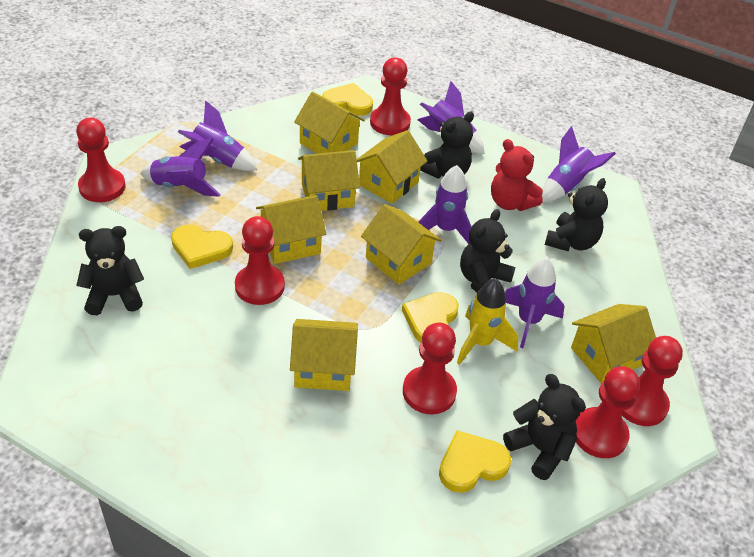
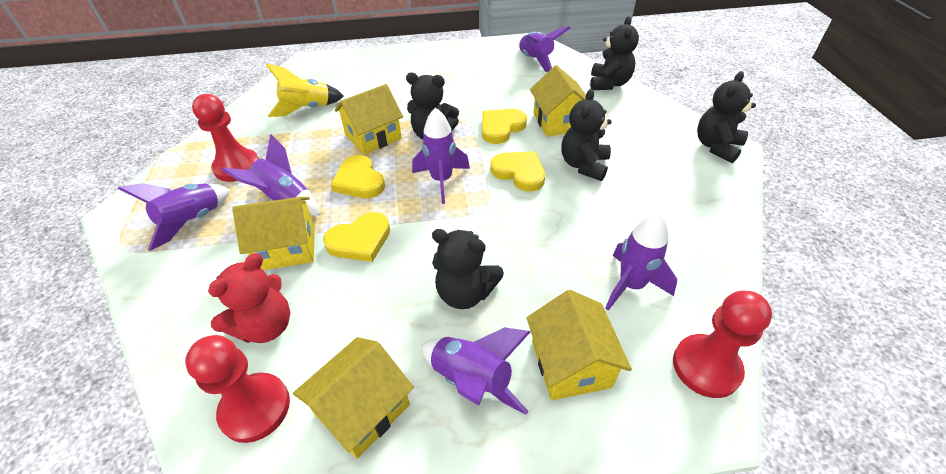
red pawn: [76,118,125,202] [235,216,285,305] [370,57,411,135] [403,323,457,414] [575,366,640,458] [622,336,683,426] = 6 -> [185,335,290,443] [192,94,259,182] [673,291,772,398] = 3
yellow house: [256,195,326,264] [290,319,358,391] [294,92,365,154] [298,150,360,211] [357,130,427,204] [361,204,441,285] [571,304,656,384] = 7 -> [232,197,315,270] [293,337,414,459] [335,84,403,155] [527,290,632,400] [530,65,586,137] = 5

